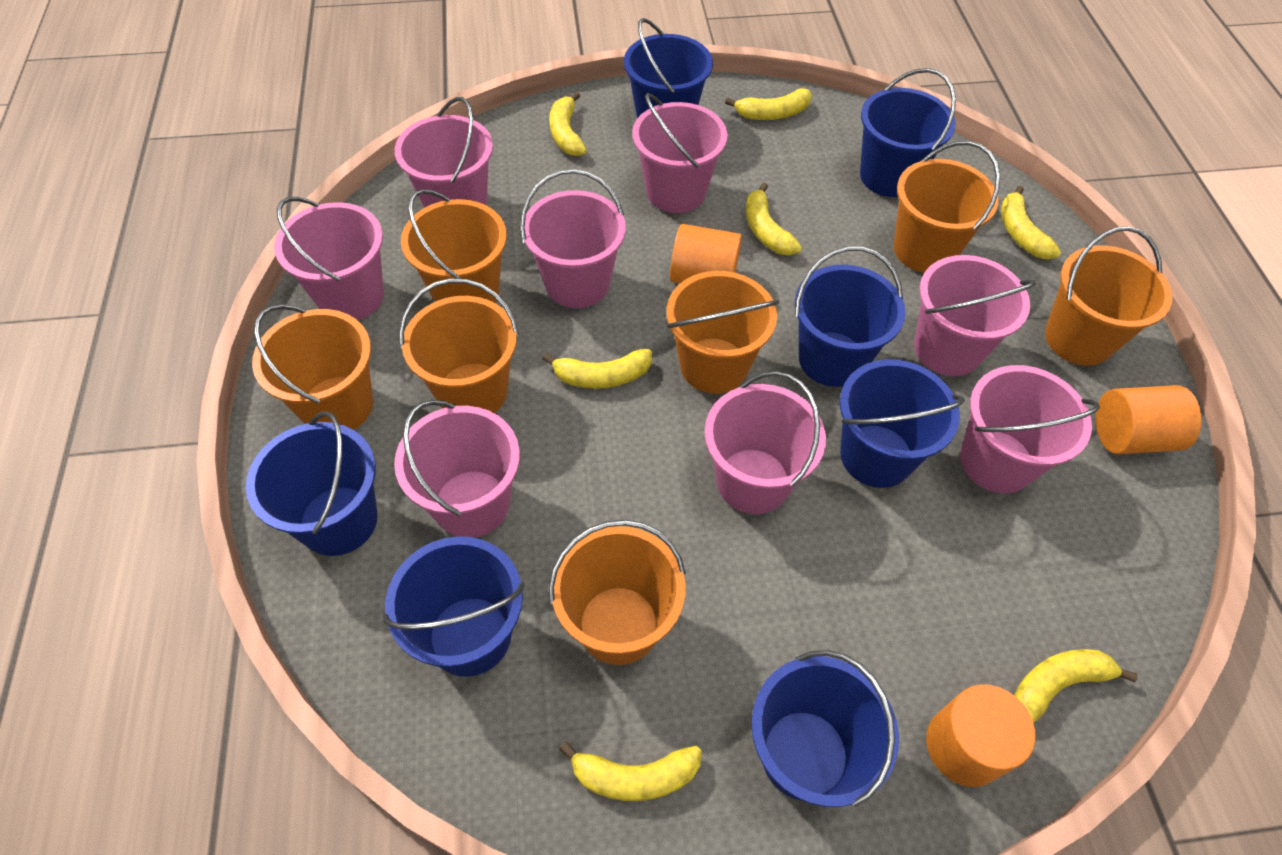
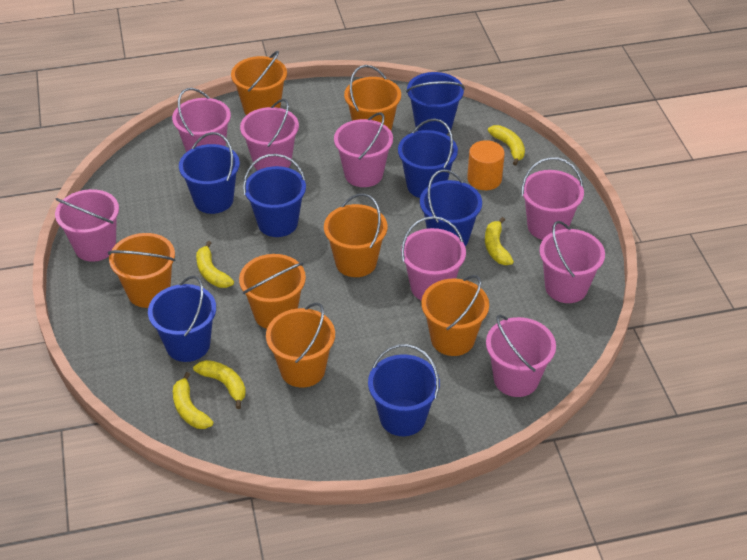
orange cylinder: [670,224,742,284] [926,684,1035,787] [1096,385,1202,454] = 3 -> [467,140,505,190] = 1
yellow banana: [542,349,652,389] [549,92,587,156] [559,741,702,801] [725,88,812,120] [746,182,802,255] [1001,186,1061,259] [1014,649,1138,723] = 7 -> [173,372,213,429] [193,360,246,409] [196,241,234,288] [485,217,514,265] [488,125,525,165] = 5

